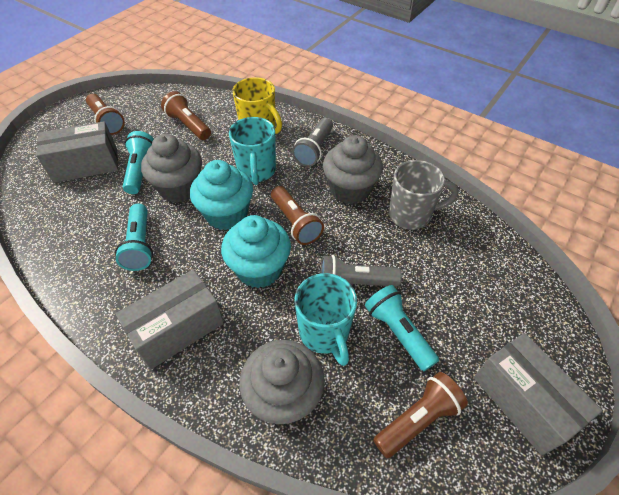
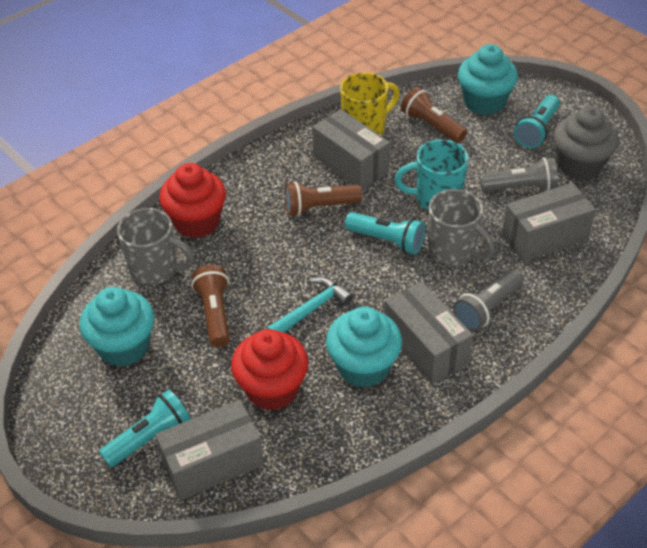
brown flashlight: [86,94,125,135] [161,91,211,140] [271,186,324,245] [373,372,468,458] = 4 -> [191,265,230,347] [284,181,362,216] [401,87,467,143] = 3
grey box: [36,121,118,183] [116,269,224,369] [474,333,603,456] = 3 -> [155,400,264,501] [312,109,390,190] [384,281,473,385] [502,183,596,262] = 4
grey cupcake: [141,134,202,203] [240,340,325,424] [323,135,383,204] = 3 -> [554,106,619,180] = 1
grey mug: [389,160,458,230] = 1 -> [117,208,195,285] [428,189,495,266] = 2
red cupcake: none = 0 -> [159,163,226,238] [231,329,309,410] = 2
turquoise cupcake: [190,160,253,230] [221,215,291,288] = 2 -> [80,287,154,367] [326,307,402,388] [458,44,518,115] = 3
turquoise hammer: none = 0 -> [266,277,353,333] = 1
turquoise mug: [229,117,276,185] [295,273,357,366] = 2 -> [395,139,469,211] = 1

